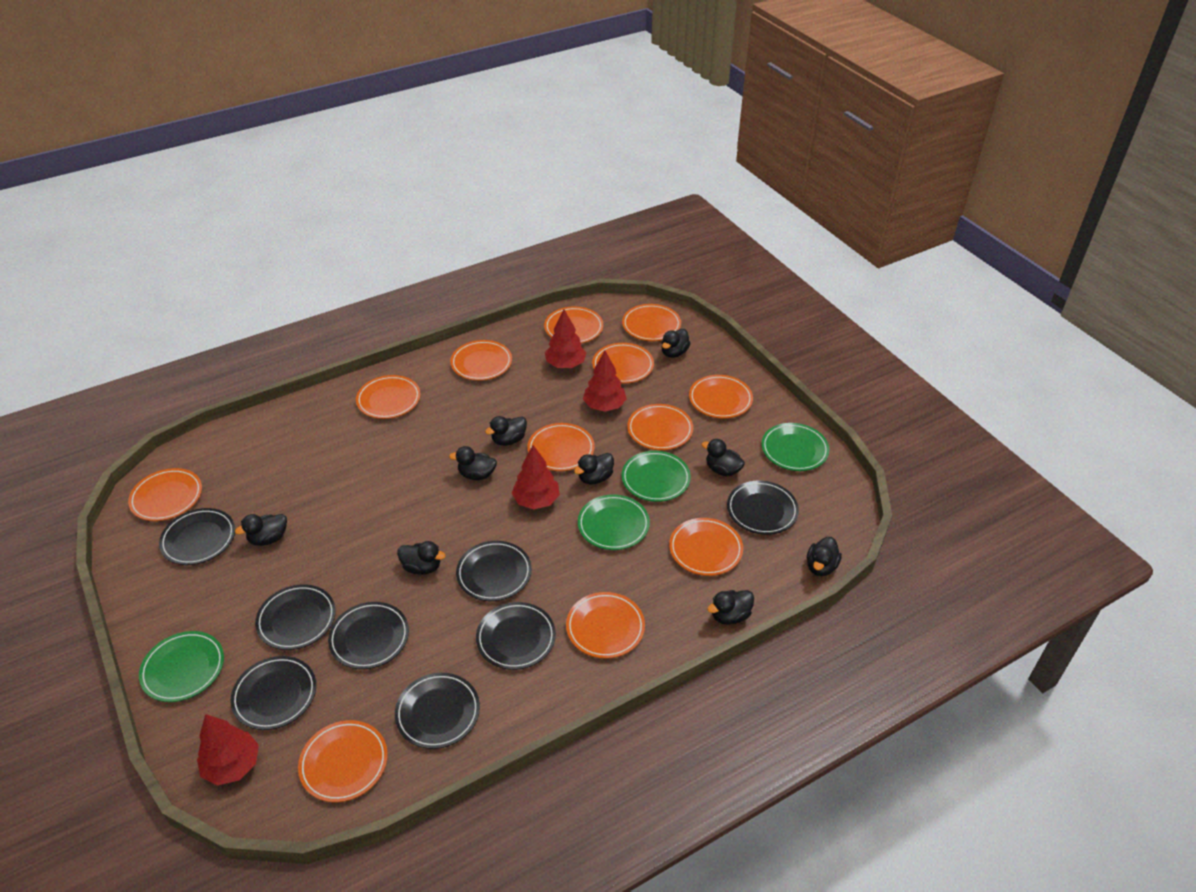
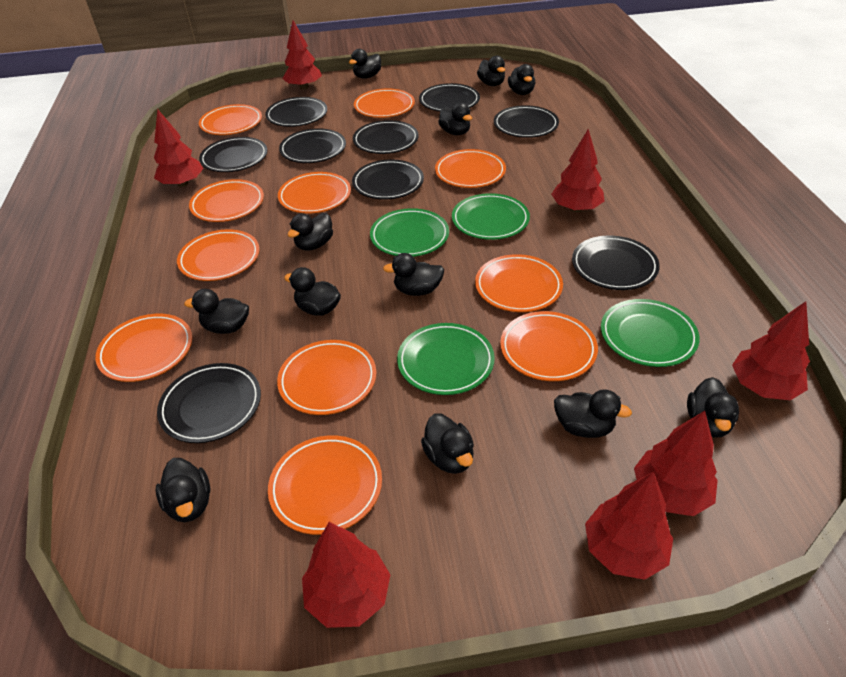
black duck: [235,514,287,546] [397,541,446,575] [449,446,497,480] [485,416,527,446] [574,453,614,485] [661,329,691,358] [701,439,745,476] [707,590,754,625] [807,537,842,576] = 9 -> [156,458,210,522] [184,289,249,334] [284,267,341,316] [288,213,333,251] [349,49,381,79] [383,253,444,296] [421,413,474,474] [438,102,472,135] [477,56,505,86] [508,64,535,95] [554,389,632,438] [687,377,739,438] = 12
black plate: [159,508,235,565] [231,656,316,730] [255,584,336,650] [328,602,409,669] [395,673,480,749] [456,541,532,601] [476,602,556,670] [727,481,799,535] = 8 -> [157,363,261,443] [199,137,267,172] [265,97,327,127] [279,128,346,163] [352,160,424,199] [353,120,419,154] [419,83,480,112] [494,105,559,138] [572,235,660,290] = 9
orange plate: [128,468,202,521] [298,720,388,802] [356,375,421,419] [450,340,512,381] [527,423,595,471] [544,306,603,343] [566,592,645,659] [592,343,654,384] [622,304,681,341] [627,404,693,450] [669,518,743,576] [689,375,753,418] = 12 -> [95,314,192,382] [177,229,259,281] [189,179,264,222] [199,104,262,135] [268,435,382,535] [277,340,376,415] [278,172,351,214] [354,89,415,118] [435,149,506,188] [475,254,563,312] [500,311,598,381] = 11
red tree: [197,714,259,786] [512,445,560,509] [545,310,586,368] [583,351,627,412] = 4 -> [154,109,203,187] [282,21,322,90] [302,522,390,628] [551,129,604,212] [585,472,673,580] [634,411,718,516] [732,301,810,400] = 7

